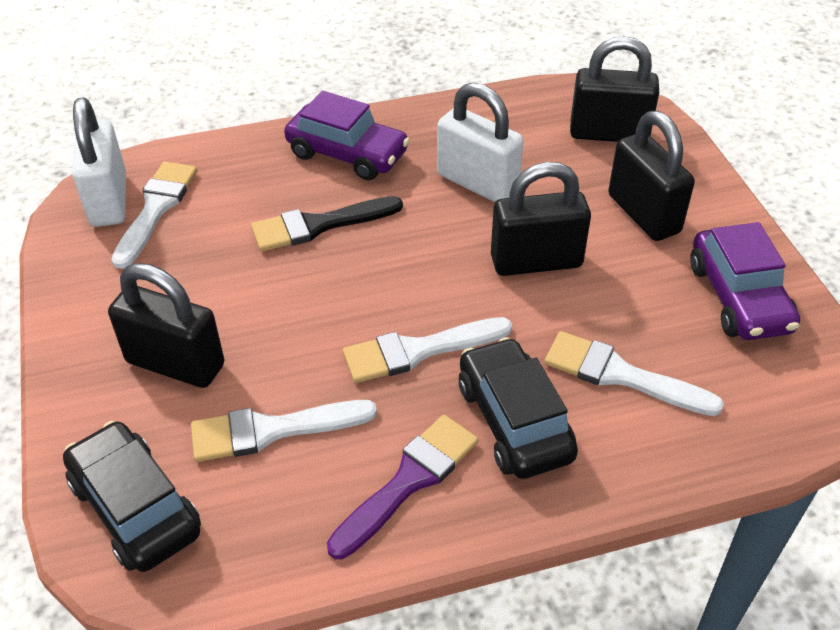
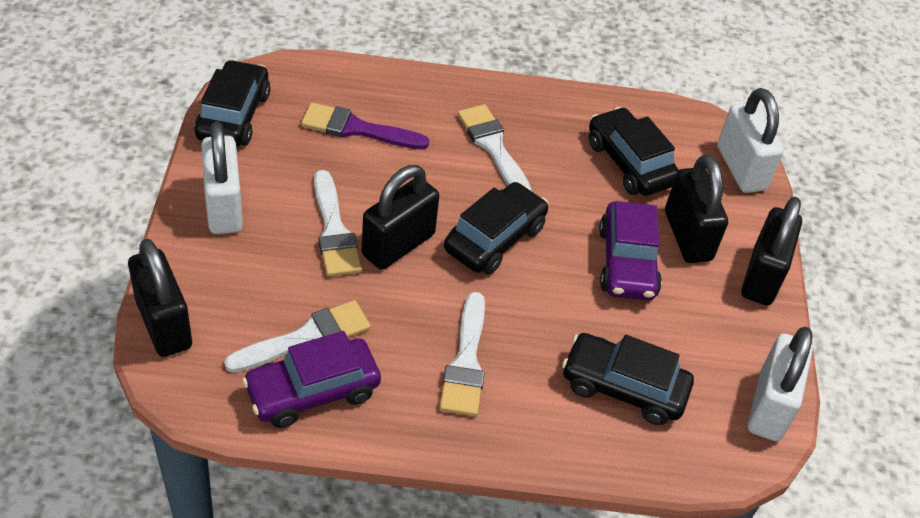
black brush: [251,196,403,252] = 1 -> none = 0
black car: [63,421,201,572] [459,337,578,479] = 2 -> [194,60,270,147] [444,182,549,275] [562,333,694,425] [589,107,679,196] = 4
white padlock: [72,97,126,227] [437,82,523,202] = 2 -> [201,121,243,234] [717,88,784,193] [748,327,813,441] = 3

